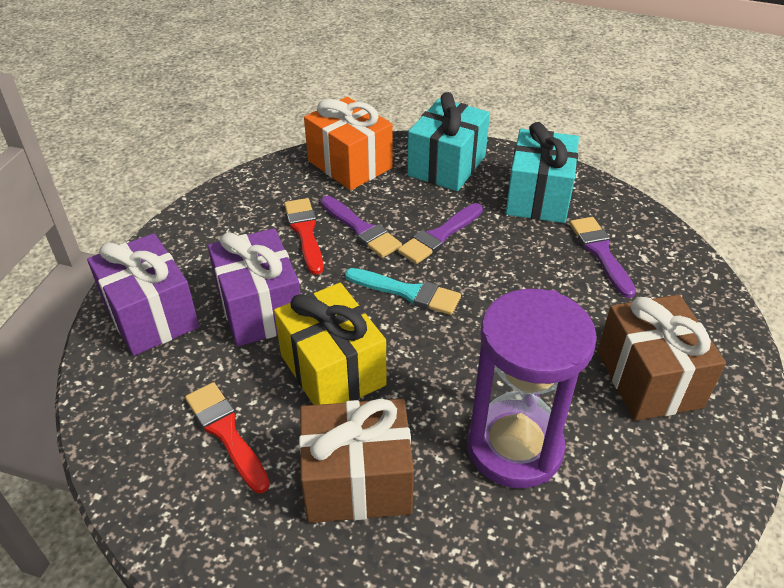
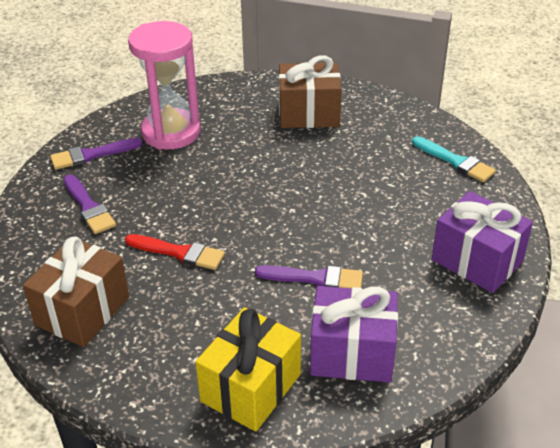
orange gift: [304,97,393,190] = 1 -> none = 0
pink hourglass: none = 0 -> [128,21,200,149] = 1
purple hourglass: [467,289,597,488] = 1 -> none = 0
red brush: [185,382,270,493] [284,198,323,275] = 2 -> [125,234,225,270] = 1
turquoise gift: [407,92,490,191] [506,122,579,223] = 2 -> none = 0

